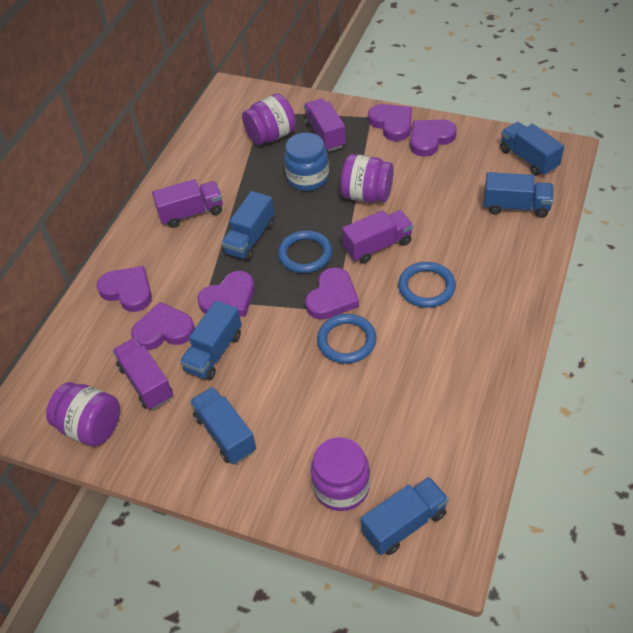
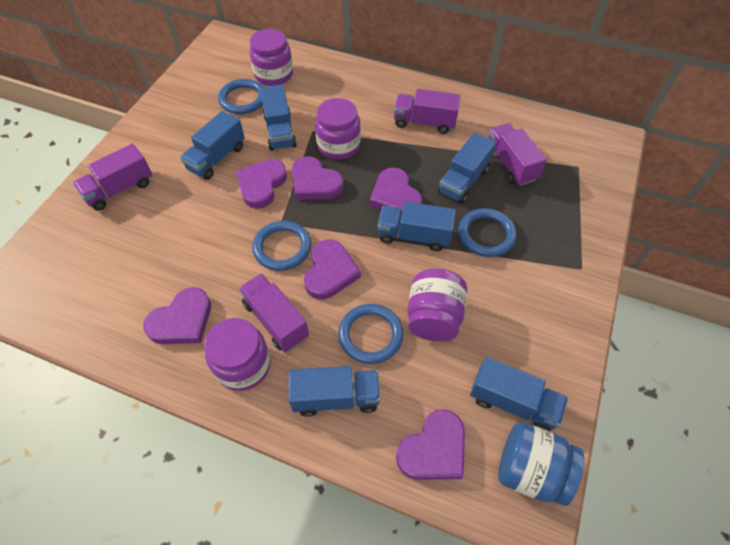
blue ring: [278,230,332,273] [317,314,377,364] [398,262,456,308] = 3 -> [218,79,263,114] [252,221,311,271] [338,304,403,364] [458,208,517,257] = 4

